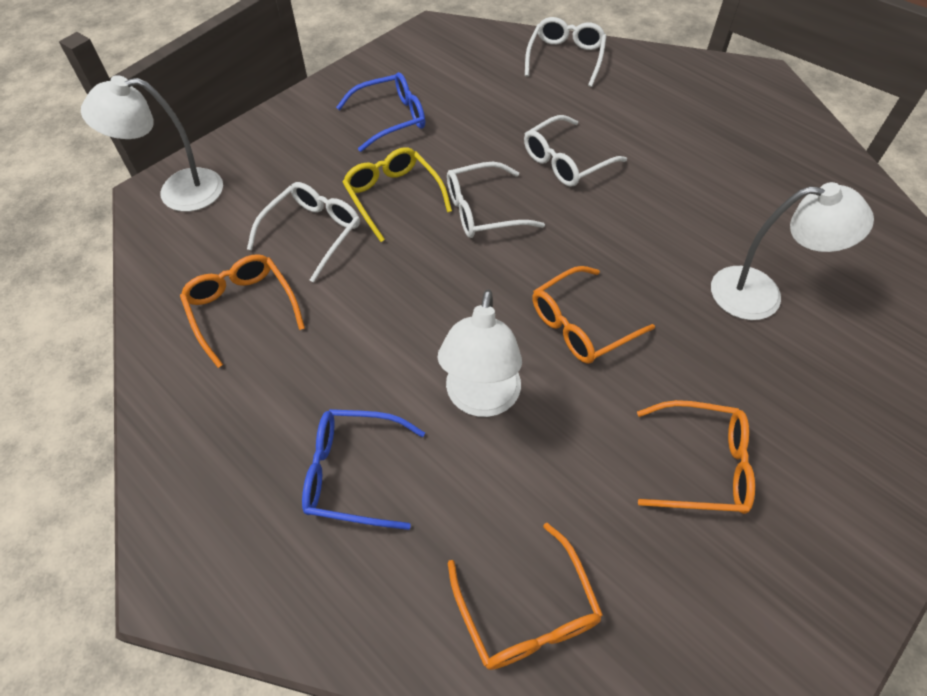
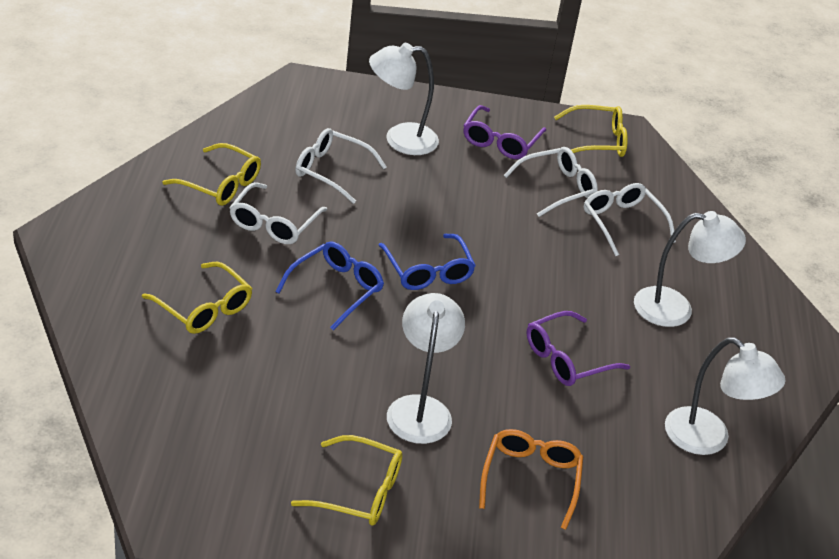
orange glasses: [180,254,305,368] [448,523,603,670] [532,266,655,364] [637,400,755,514] = 4 -> [479,429,583,530] = 1
purple glasses: none = 0 -> [463,105,546,159] [527,311,630,386] = 2
white lamp: [81,75,223,212] [438,289,522,417] [711,182,874,320] = 3 -> [369,43,439,155] [387,293,465,444] [634,211,746,327] [665,337,785,455] = 4
yellow glasses: [342,147,452,242] = 1 -> [142,262,252,334] [162,143,261,206] [291,435,403,526] [554,105,628,157] = 4

